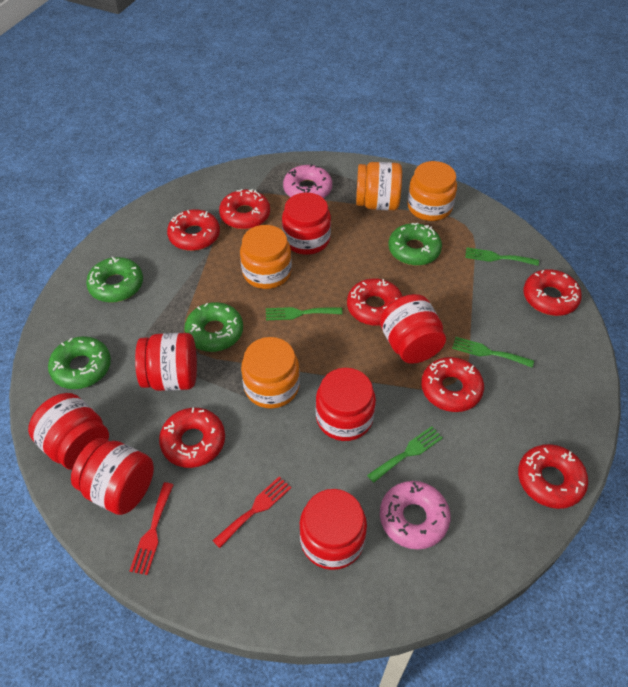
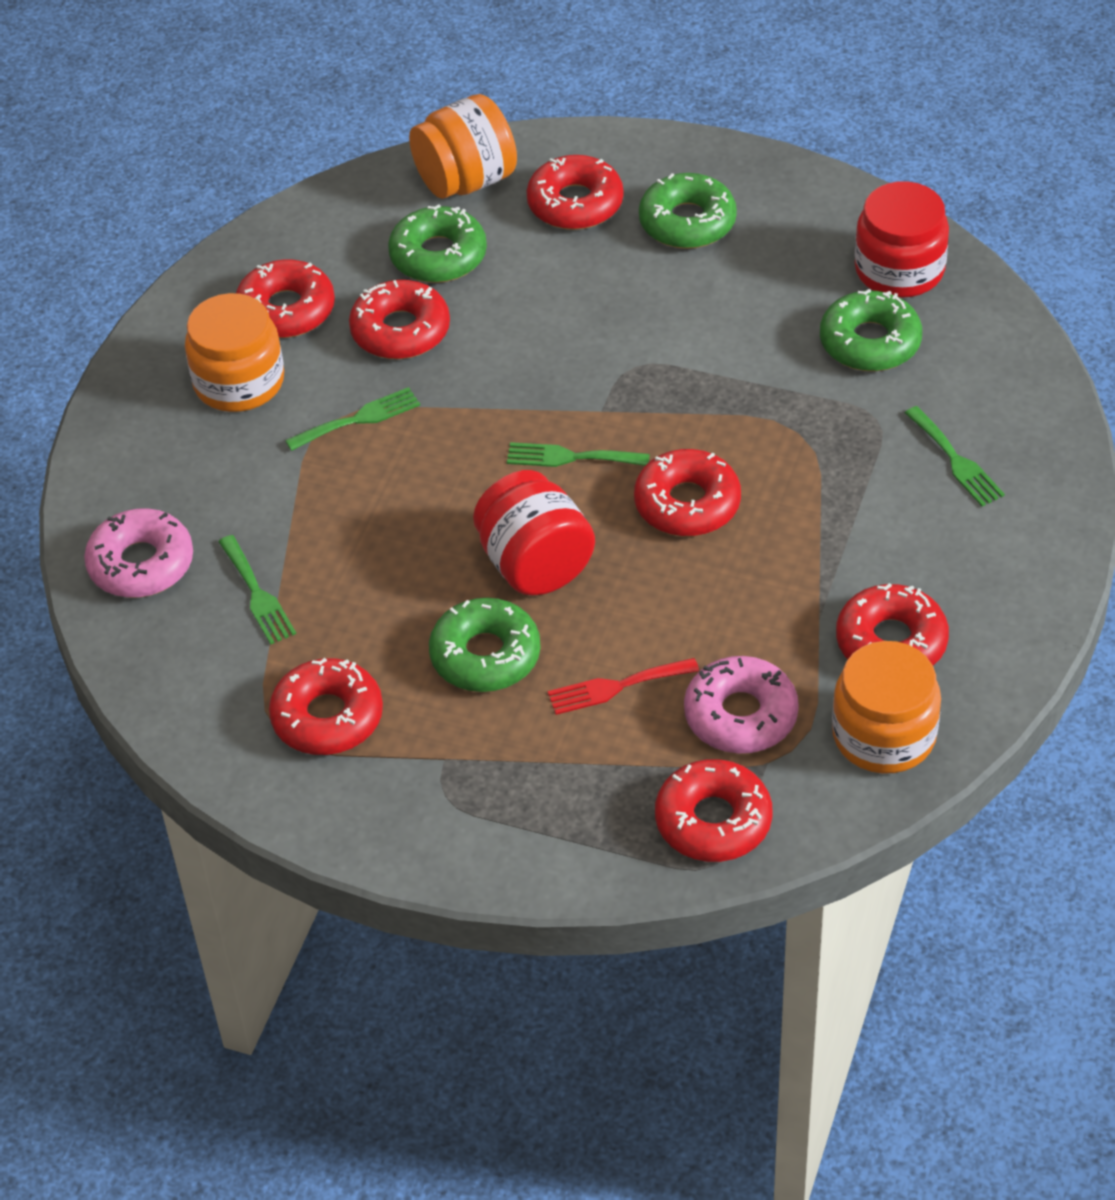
orange jar: [240,225,292,289] [241,337,300,409] [356,162,402,210] [407,161,457,221] = 4 -> [185,293,284,412] [409,94,517,199] [832,641,941,773] = 3
red fork: [130,482,174,575] [212,476,291,548] = 2 -> [548,658,699,715] = 1
red jar: [28,393,109,470] [71,438,154,515] [135,333,197,391] [282,192,331,255] [299,489,367,570] [316,368,376,441] [380,294,446,364] = 7 -> [473,470,595,596] [854,181,949,298] = 2

